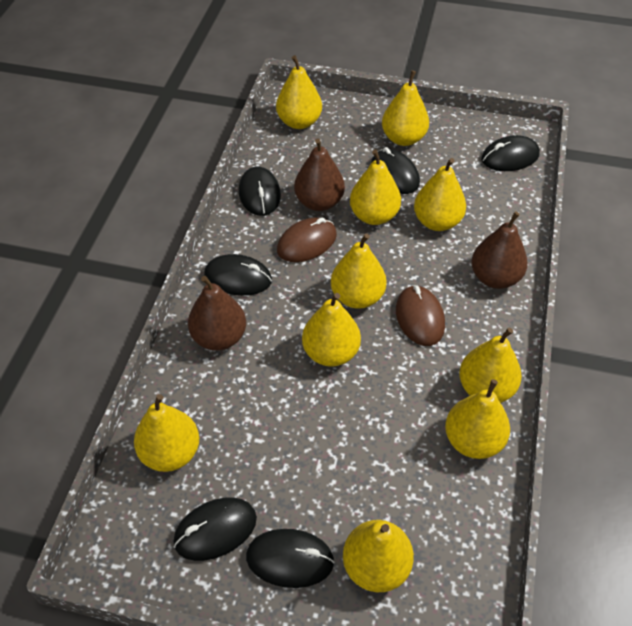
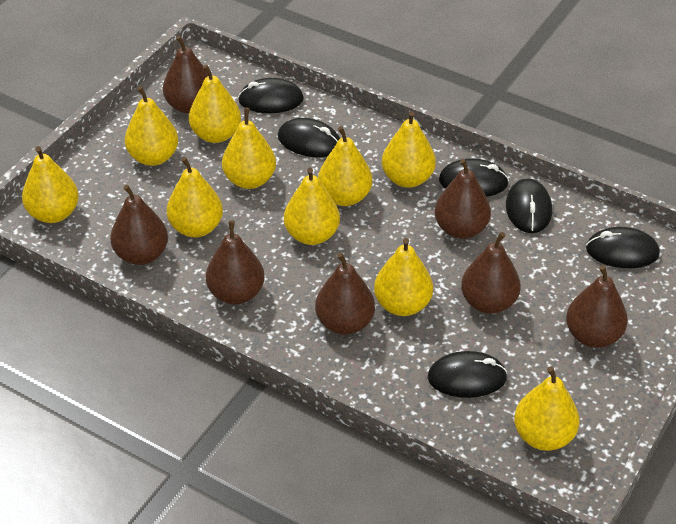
brown mouse: [277,217,337,262] [396,285,445,346] = 2 -> none = 0
brown pear: [188,276,246,351] [294,138,345,211] [471,211,528,289] = 3 -> [110,185,168,265] [163,36,208,113] [206,220,265,305] [315,253,375,335] [435,159,491,239] [461,232,521,314] [566,265,628,348] = 7

